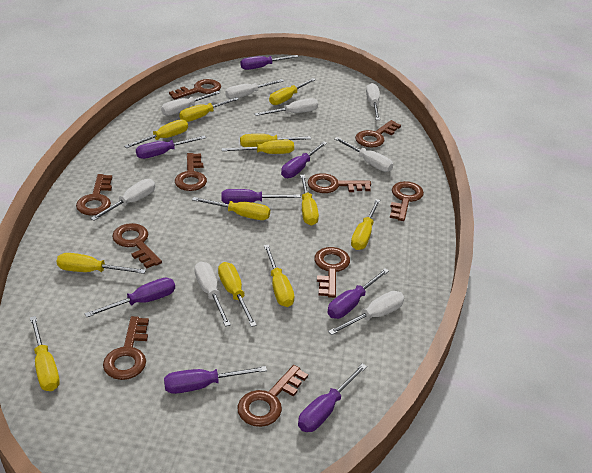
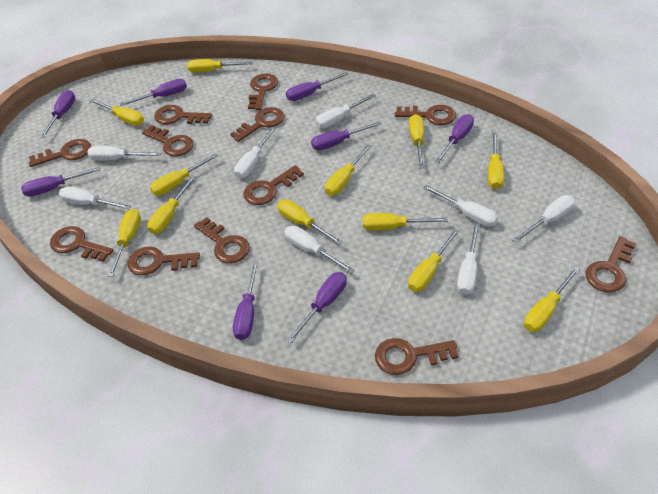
brown key: [76,174,112,216] [103,316,149,380] [112,223,162,268] [169,79,221,100] [175,153,207,191] [237,365,308,427] [308,173,371,193] [314,247,350,298] [355,120,401,148] [390,181,424,221] = 10 -> [29,139,91,167] [50,226,114,262] [127,246,200,275] [142,125,194,157] [154,105,212,125] [194,217,250,263] [230,107,285,142] [243,165,304,205] [248,73,278,110] [375,338,458,375] [395,105,456,125] [585,236,636,292] = 12

